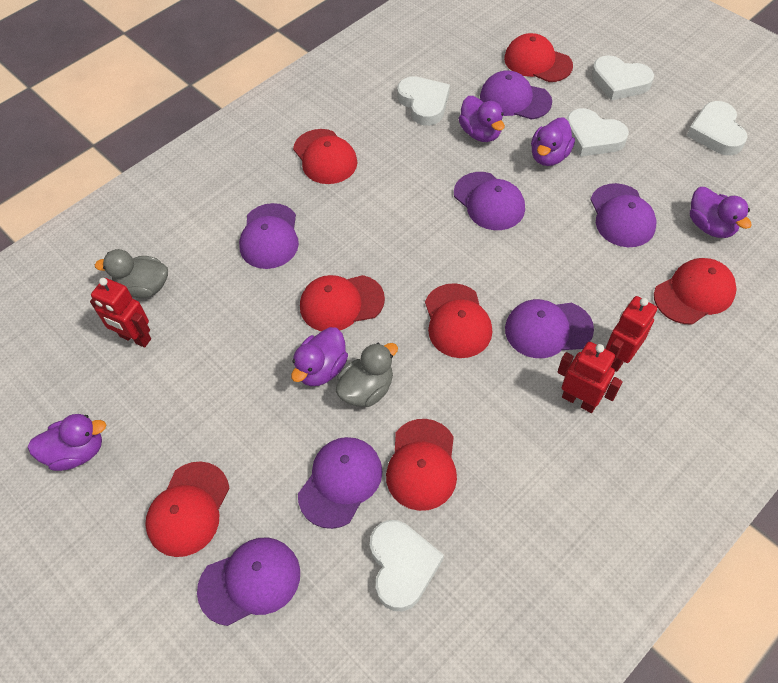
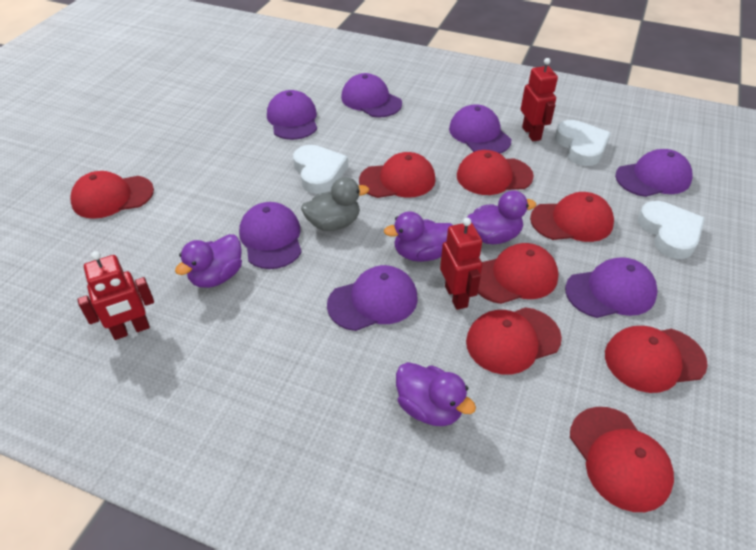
grey duck: [95,249,168,298] [336,343,398,407] = 2 -> [301,177,369,231] = 1
purple duck: [28,414,106,471] [291,327,348,386] [458,96,505,142] [531,117,575,166] [690,187,752,238] = 5 -> [175,234,242,288] [384,211,452,262] [396,362,476,426] [467,191,537,244] = 4
red cap: [145,461,230,557] [293,129,357,184] [300,275,385,331] [386,419,457,511] [425,283,492,358] [504,33,573,82] [654,258,737,324] = 7 -> [70,171,154,219] [359,152,436,198] [457,150,534,195] [466,307,562,375] [478,243,559,304] [530,192,614,242] [570,407,674,512] [605,326,708,393] = 8
white heart: [370,520,444,611] [397,76,450,126] [567,108,629,157] [591,55,654,101] [687,101,748,155] = 5 -> [293,145,348,194] [555,120,611,166] [637,201,705,259] = 3

